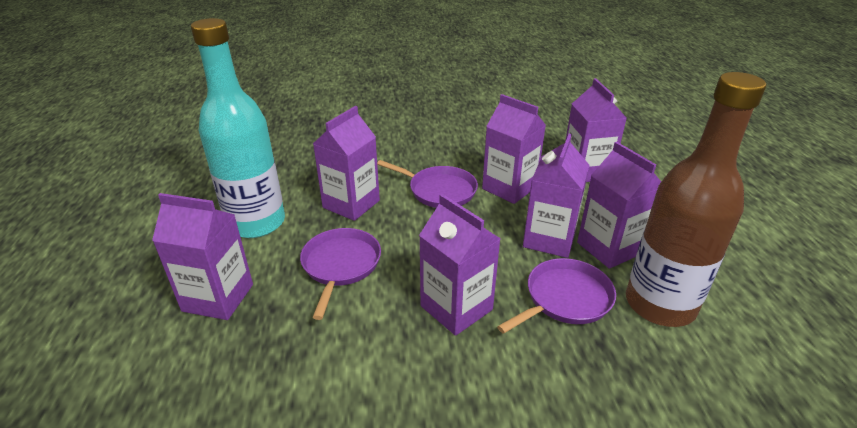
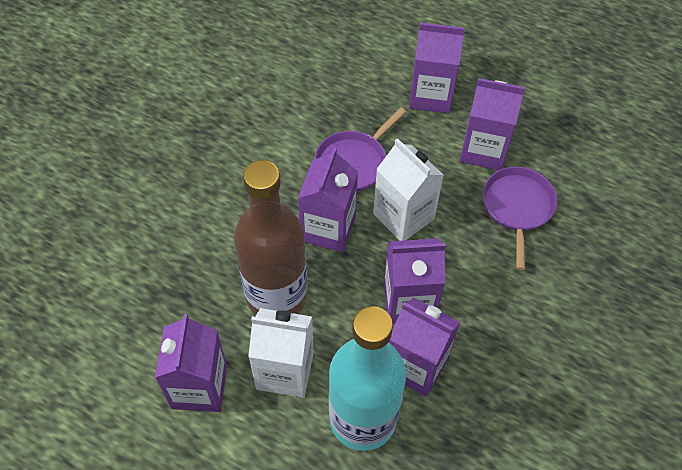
purple carton: [152,193,253,320] [313,106,380,221] [419,194,501,336] [482,94,546,204] [523,134,590,258] [565,78,627,182] [577,142,661,269] = 7 -> [155,314,227,412] [298,148,358,252] [384,238,446,324] [389,298,460,397] [409,22,465,113] [460,78,525,170] = 6
purple pan: [300,228,381,320] [377,160,478,208] [497,258,616,334] = 3 -> [314,107,406,192] [483,167,557,270] = 2
white carton: none = 0 -> [248,308,314,398] [373,138,444,241] = 2

